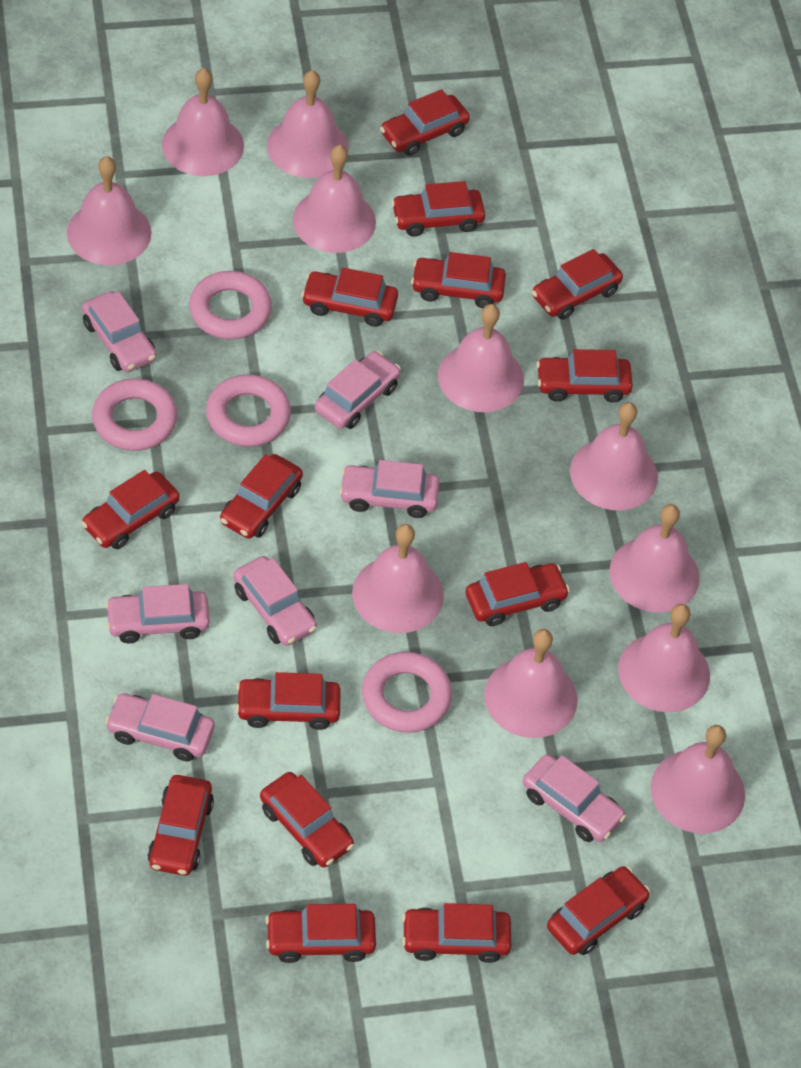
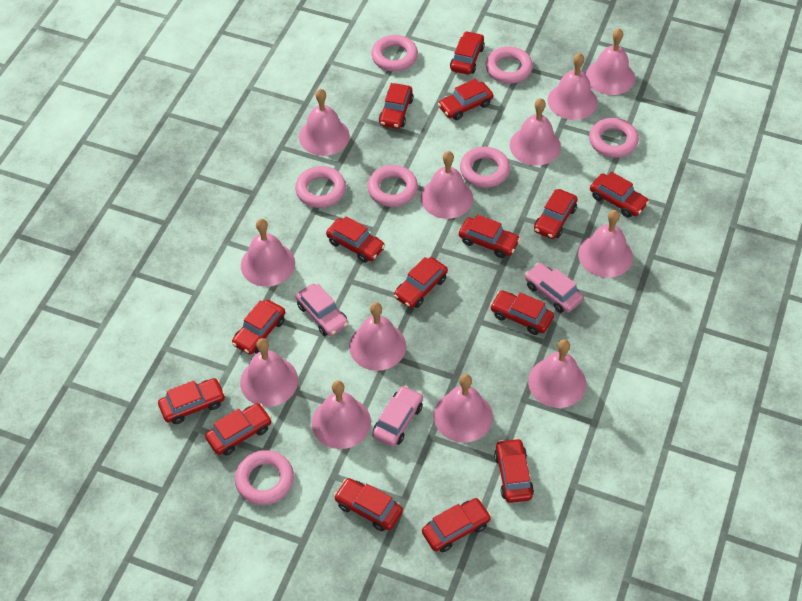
pink bell: [67,156,152,265] [162,68,244,176] [267,70,349,178] [293,145,376,253] [352,524,444,633] [438,304,524,412] [484,629,577,738] [570,402,658,510] [609,504,699,612] [618,604,710,712] [651,725,745,833] = 11 -> [240,338,298,407] [241,219,295,287] [299,89,350,156] [312,380,371,449] [349,302,406,371] [421,151,473,219] [434,374,493,443] [510,98,561,166] [528,339,586,408] [548,53,598,120] [578,210,633,278] [586,28,635,95] = 12
pink car: [82,291,157,372] [105,584,210,643] [105,694,214,762] [233,556,317,646] [315,351,401,429] [339,460,439,518] [523,754,626,842] = 7 -> [296,284,348,336] [372,385,423,447] [525,263,583,313] = 3
pink ring: [92,378,177,451] [189,271,272,339] [206,374,291,447] [362,652,452,733] = 4 -> [235,450,294,505] [295,166,346,208] [367,165,418,207] [371,35,418,71] [460,147,510,188] [486,47,533,83] [589,118,639,158] = 7

